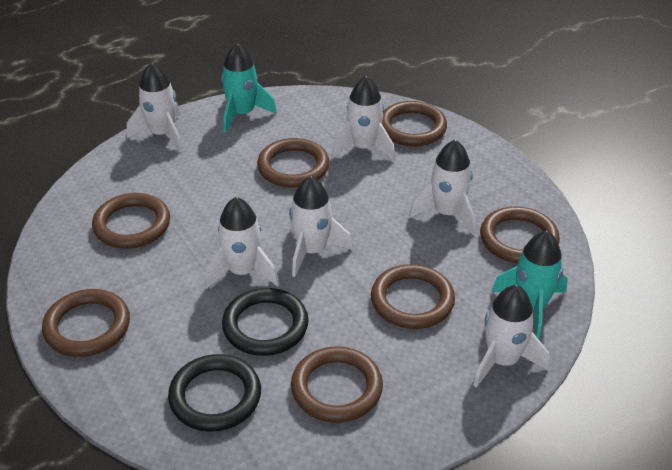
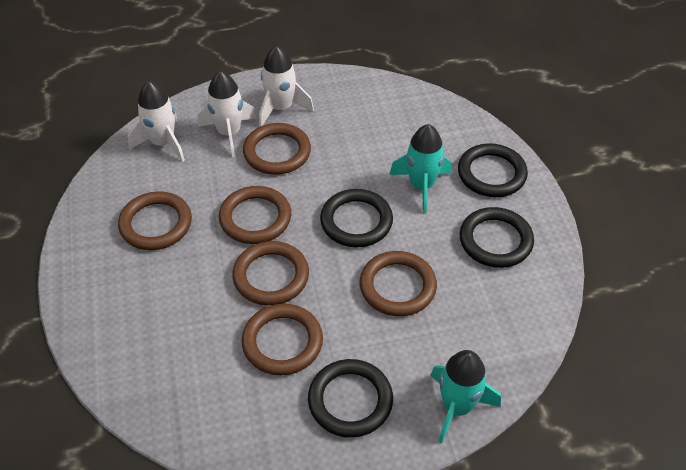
black ring: [168,354,261,432] [222,288,309,356] = 2 -> [308,359,393,438] [320,189,393,247] [458,143,528,197] [460,207,534,268] = 4
brown ring: [42,289,130,357] [92,193,170,249] [257,138,329,188] [291,346,383,423] [371,264,455,329] [382,101,447,146] [480,206,560,263] = 7 -> [118,191,192,250] [219,186,291,244] [232,241,309,306] [241,304,323,375] [243,123,311,175] [360,251,437,316] = 6
white rocket: [127,63,182,152] [205,197,280,289] [289,176,353,277] [331,76,395,161] [409,140,475,235] [473,285,549,388] = 6 -> [128,81,185,162] [198,71,257,157] [259,46,314,127] = 3

